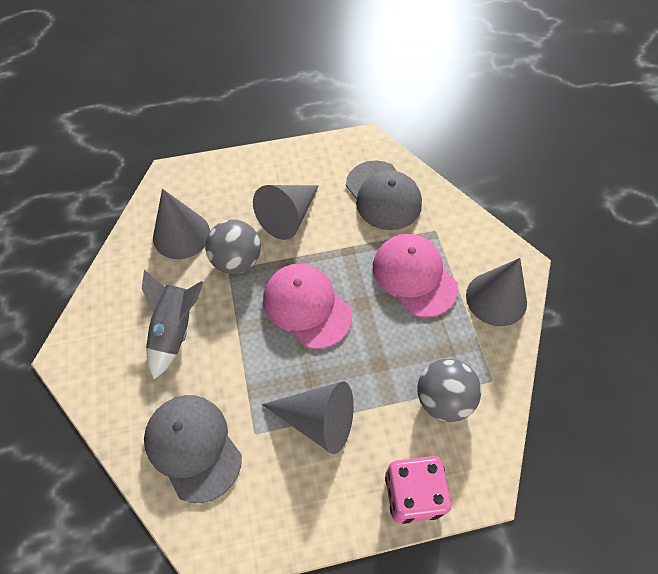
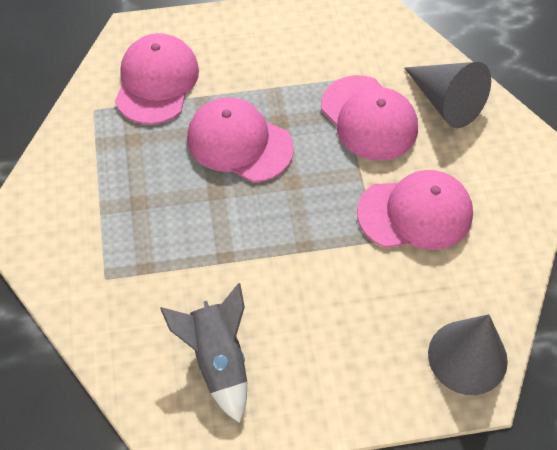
grey ball: [205,219,261,274] [417,359,481,422] = 2 -> none = 0
grey cap: [144,395,242,503] [346,161,422,230] = 2 -> none = 0
grey cone: [153,189,210,259] [253,185,319,240] [262,381,354,454] [466,258,527,326] = 4 -> [404,62,491,128] [428,314,508,395] = 2
pink cap: [263,264,352,349] [373,234,458,318] = 2 -> [115,33,199,124] [187,97,294,182] [321,75,418,161] [357,170,473,250] = 4
pink dice: [385,456,451,524] = 1 -> none = 0

